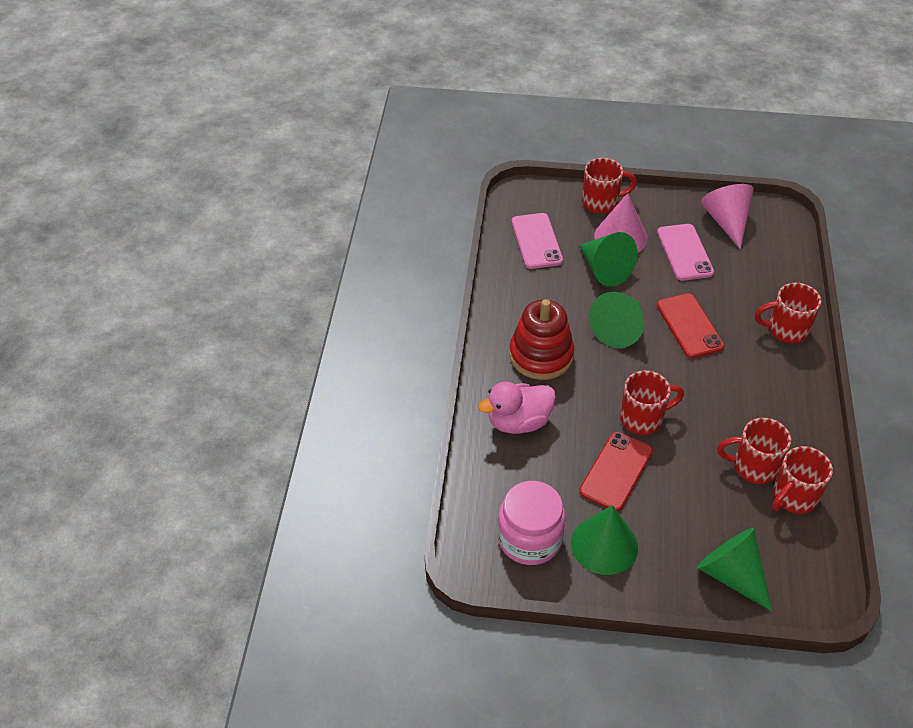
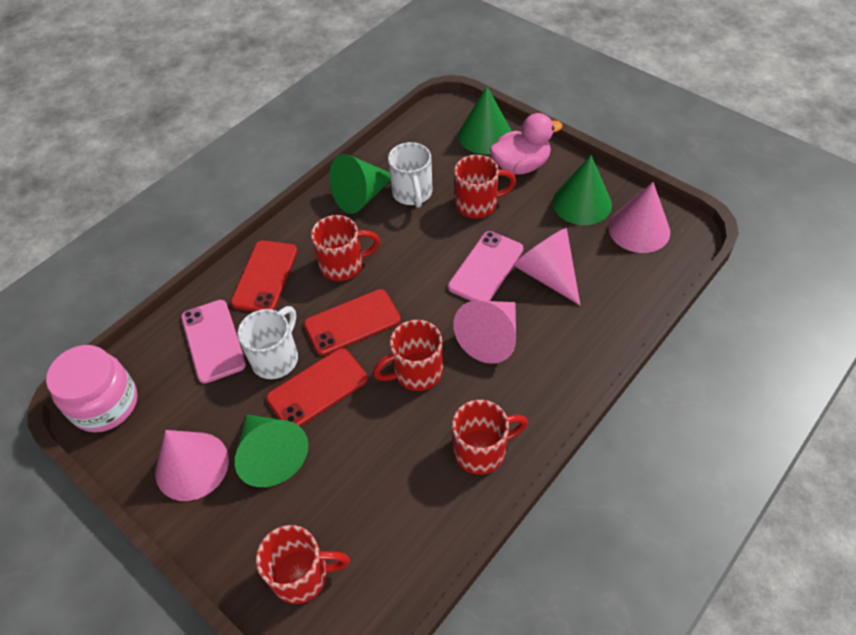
pink cone: [594,193,648,253] [701,184,754,249] = 2 -> [155,430,229,501] [453,301,516,364] [513,228,580,305] [608,182,670,253] = 4
red phone: [579,432,653,511] [657,293,724,358] = 2 -> [231,240,297,312] [266,348,368,426] [304,289,401,356] = 3
red stacking toy: [509,299,574,380] = 1 -> none = 0
white mug: none = 0 -> [237,306,298,379] [388,142,433,208] = 2

